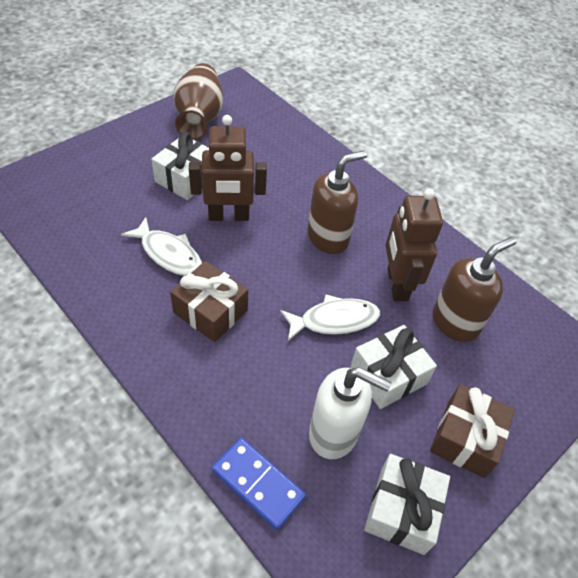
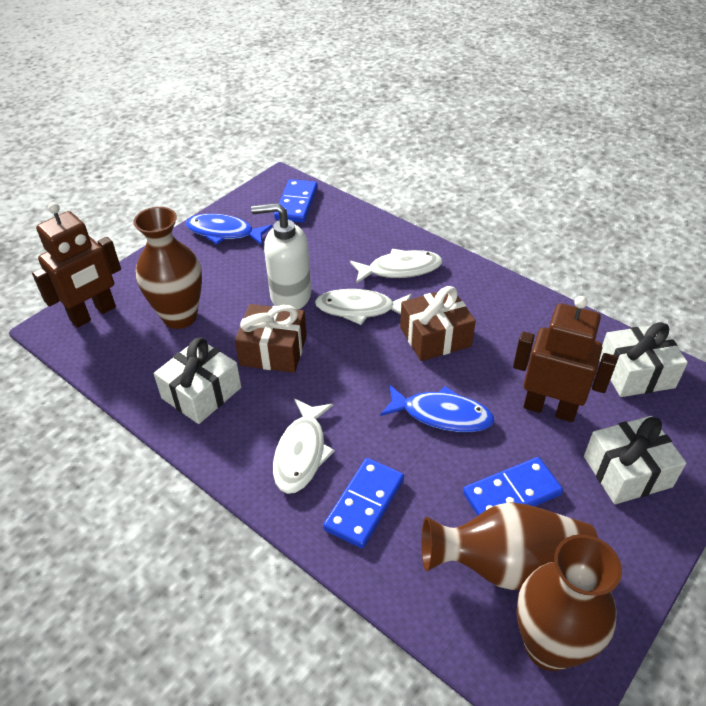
blue domino: [212,438,306,530] = 1 -> [274,179,318,223] [323,458,404,548] [463,457,563,516] = 3
blue fish: none = 0 -> [186,214,273,245] [380,385,495,432] = 2
brown soap dispenser: [307,150,367,254] [433,236,517,342] = 2 -> none = 0
brown vase: [174,63,223,140] = 1 -> [133,207,202,329] [421,502,598,590] [517,534,622,671] = 3
white fish: [121,217,202,276] [280,294,380,341] = 2 -> [273,399,335,494] [315,289,412,325] [350,249,443,284] = 3

